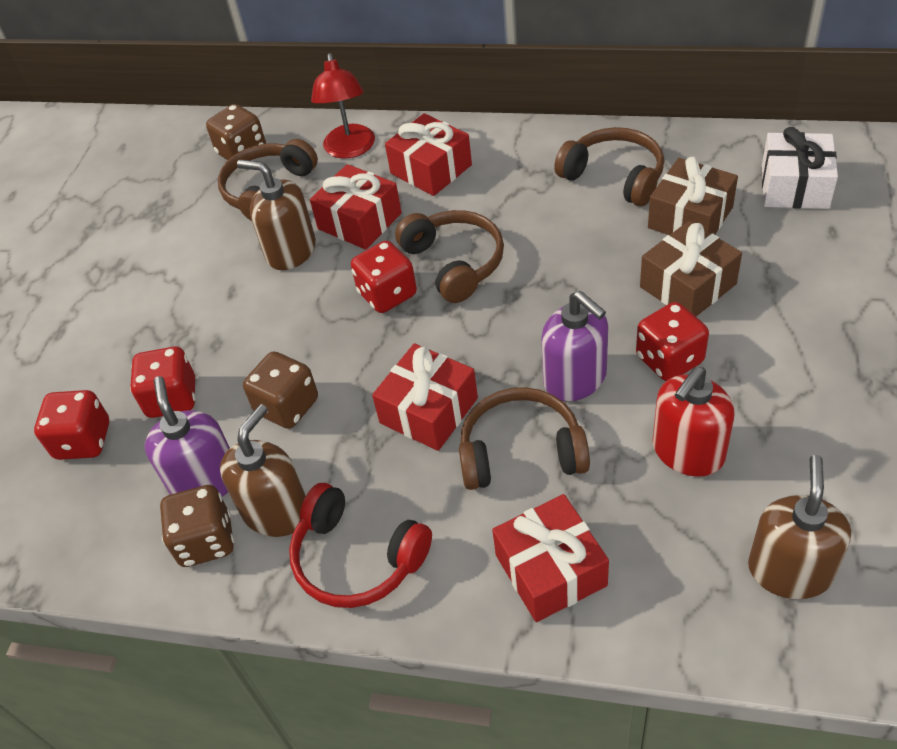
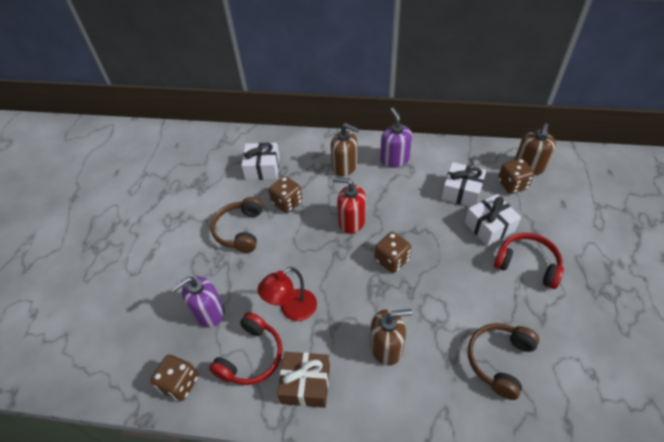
brown dice: [160,485,234,567] [206,104,266,160] [243,351,318,429] = 3 -> [151,355,198,401] [269,176,302,213] [375,232,411,273] [498,158,534,194] = 4
brown gift: [640,221,742,317] [648,157,738,235] = 2 -> [277,352,330,408] = 1
brown headphones: [218,139,318,221] [395,210,504,303] [459,387,590,490] [554,127,664,206] = 4 -> [210,197,263,253] [468,323,539,400] = 2
red dice: [34,390,109,460] [130,347,196,418] [351,241,417,313] [636,302,709,381] = 4 -> none = 0
red gift: [310,164,402,250] [372,343,478,451] [385,113,472,196] [492,494,609,622] = 4 -> none = 0
red headphones: [289,483,432,608] = 1 -> [209,312,283,385] [494,233,564,289] = 2
white gift: [762,127,838,209] = 1 -> [241,142,280,180] [441,162,486,207] [465,194,521,246] = 3

